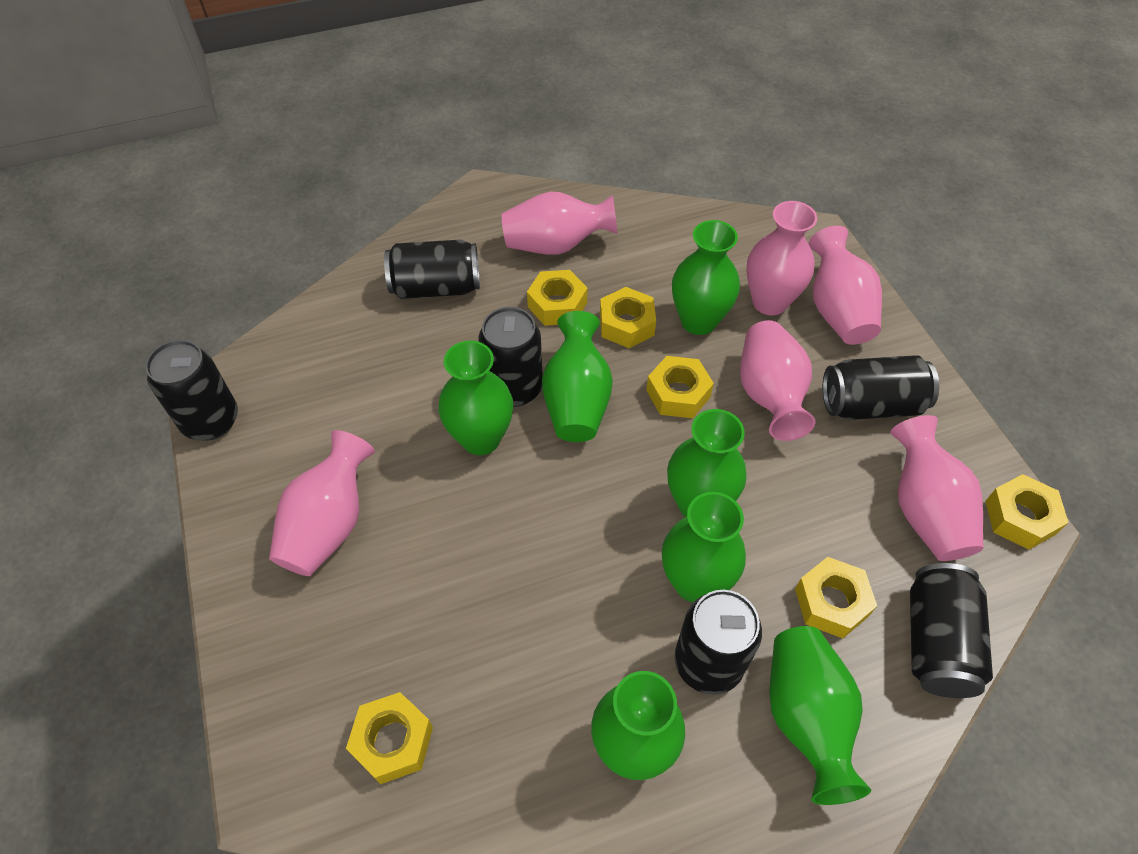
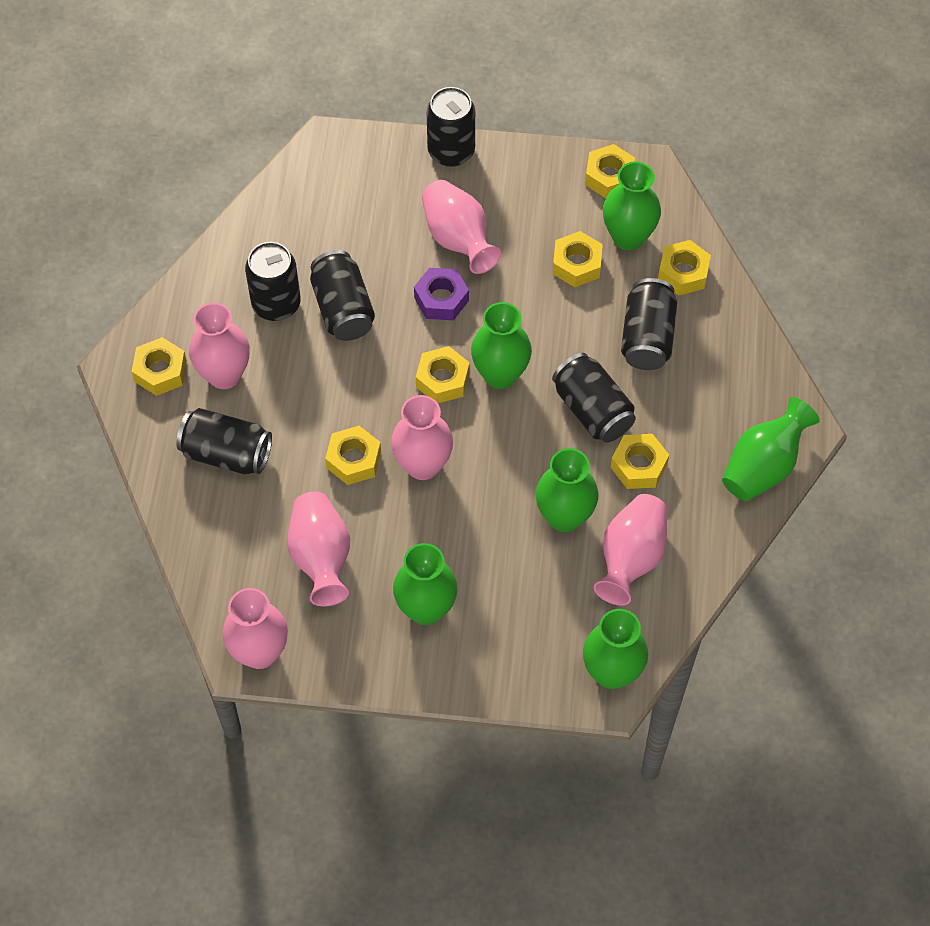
green vase: [438,341,513,455] [542,311,613,442] [591,671,685,780] [662,492,746,602] [667,409,746,517] [672,220,740,335] [769,626,871,805] = 7 -> [393,543,458,625] [471,302,532,389] [536,448,598,532] [583,609,648,689] [603,161,661,250] [722,397,820,502] = 6
purple nut: none = 0 -> [414,268,469,320] = 1
yellow nut: [346,692,433,784] [527,270,588,326] [600,287,656,348] [646,356,714,418] [795,557,877,638] [985,474,1069,550] = 6 -> [132,337,187,396] [325,426,381,485] [416,346,470,403] [553,231,603,287] [585,144,635,198] [610,434,669,489] [658,240,711,296] = 7

